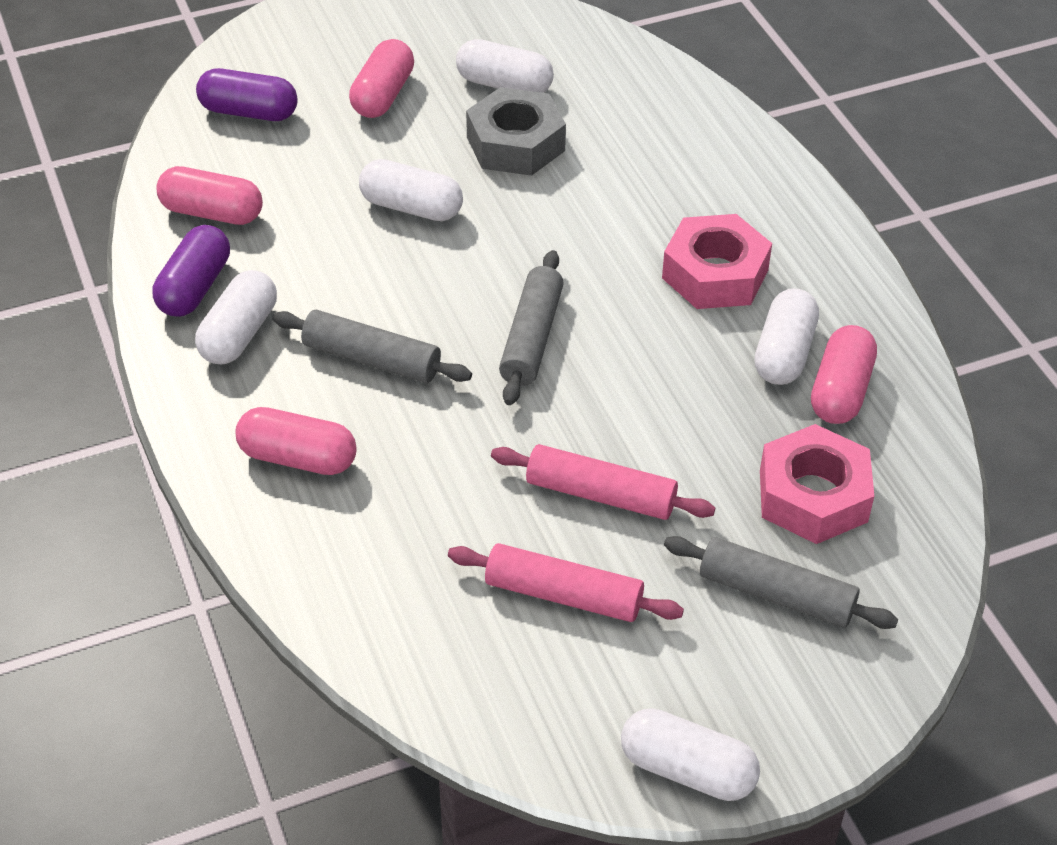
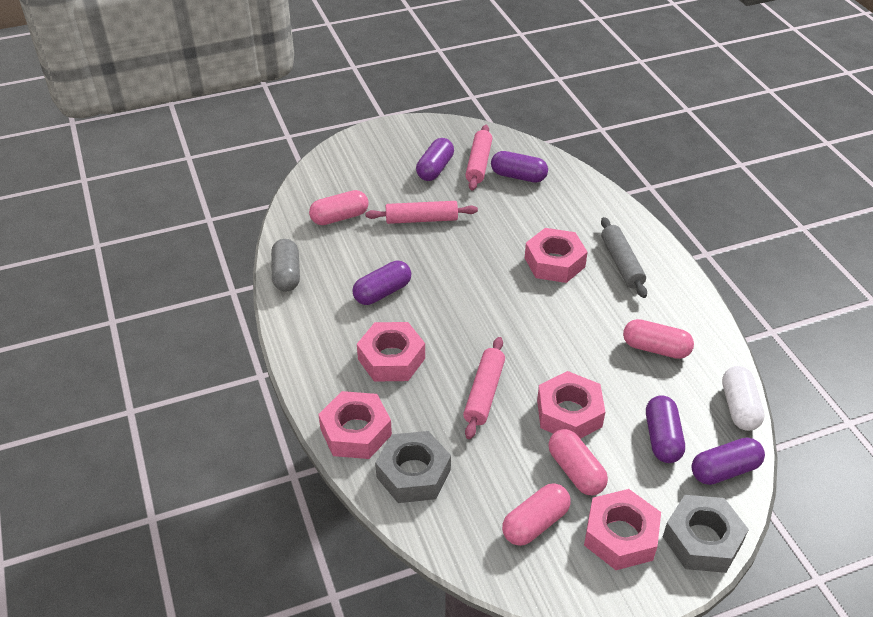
grey capsule: none = 0 -> [271,239,300,291] = 1
grey nut: [466,87,566,176] = 1 -> [375,431,451,503] [663,495,749,573] = 2
grey rolling pin: [272,310,472,383] [499,250,564,405] [664,536,898,629] = 3 -> [601,217,647,298] = 1
pink nut: [662,214,772,309] [760,424,874,544] = 2 -> [318,391,392,459] [357,322,425,382] [525,228,588,283] [537,371,605,439] [584,489,661,570] = 5
pink rolling pin: [448,543,684,622] [491,444,715,520] = 2 -> [365,201,478,224] [463,337,505,439] [465,125,492,191] = 3
purple capsule: [153,225,230,317] [196,68,298,121] = 2 -> [352,261,411,305] [416,138,454,181] [491,151,548,183] [646,395,685,463] [691,437,765,485] = 5
white capsule: [195,270,277,364] [359,159,463,221] [456,39,554,93] [621,708,760,801] [754,288,819,385] = 5 -> [722,366,765,431] = 1

